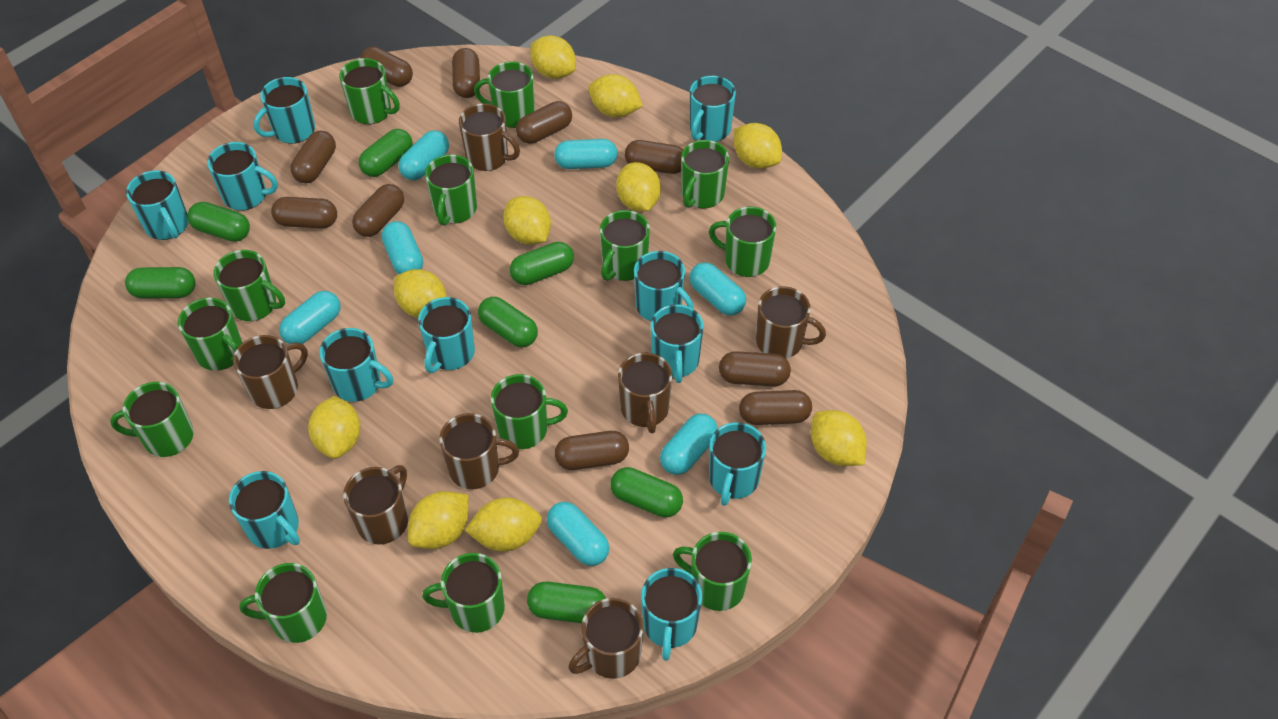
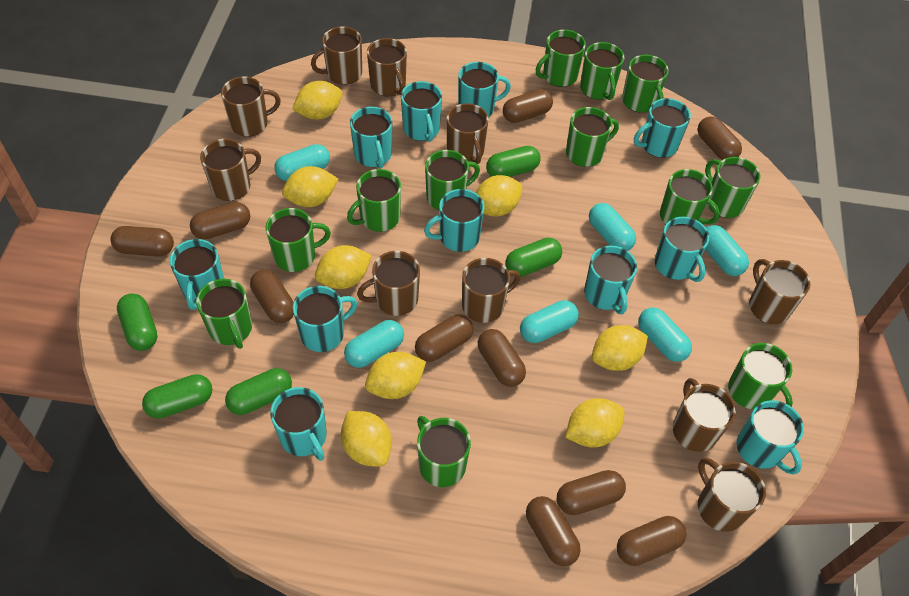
brown mug: [233,335,308,409] [343,465,408,545] [439,413,519,489] [459,103,520,171] [569,598,644,679] [618,353,672,433] [756,286,826,358] = 7 -> [200,139,261,201] [221,77,281,137] [311,27,362,85] [357,251,420,316] [367,38,407,96] [447,103,489,164] [462,258,521,323] [673,378,736,452] [698,458,766,532] [749,259,811,324] = 10
green capsule: [125,267,196,299] [187,202,250,242] [359,129,412,177] [478,297,538,347] [510,242,574,285] [527,582,606,623] [611,467,683,518] = 7 -> [117,293,157,351] [142,374,212,419] [225,368,292,415] [486,146,541,177] [505,238,562,277] = 5
green mug: [110,382,194,457] [178,298,243,371] [214,250,285,321] [239,563,327,643] [339,58,400,124] [422,553,505,633] [425,155,477,226] [474,61,535,128] [491,374,568,449] [600,210,650,281] [673,532,752,611] [681,140,729,209] [709,207,776,277] = 13 -> [196,279,252,349] [265,208,331,272] [347,169,401,232] [417,416,471,487] [425,150,480,210] [536,30,586,87] [566,107,619,167] [580,42,624,100] [622,55,668,113] [660,169,720,225] [705,157,760,218] [728,343,793,410] = 12
turquoise capsule: [279,291,341,344] [382,221,423,274] [398,130,449,180] [547,502,609,566] [554,139,618,169] [660,414,718,475] [690,262,746,316] = 7 -> [274,144,330,181] [344,320,404,368] [520,300,579,343] [589,203,636,251] [638,308,692,362] [705,225,749,276] = 6
yellow lemon: [308,396,361,459] [394,269,447,318] [408,491,469,549] [465,498,542,552] [503,196,551,245] [530,35,576,79] [589,74,643,117] [616,162,661,211] [734,123,782,169] [811,410,867,466] = 10 -> [282,166,338,207] [292,81,342,119] [315,245,372,289] [341,411,392,467] [365,352,426,399] [476,175,523,217] [565,398,625,448] [592,325,648,371] = 8

